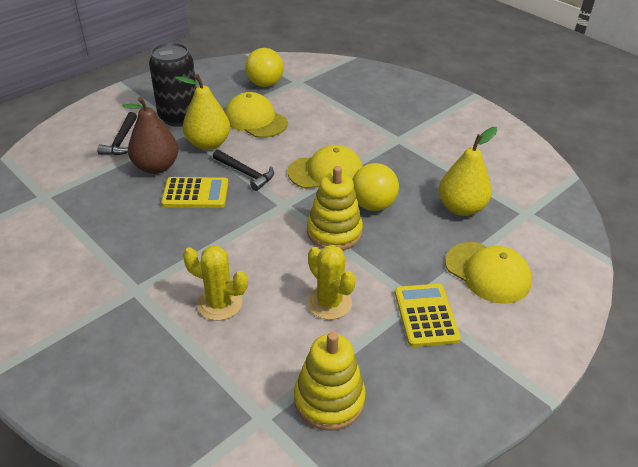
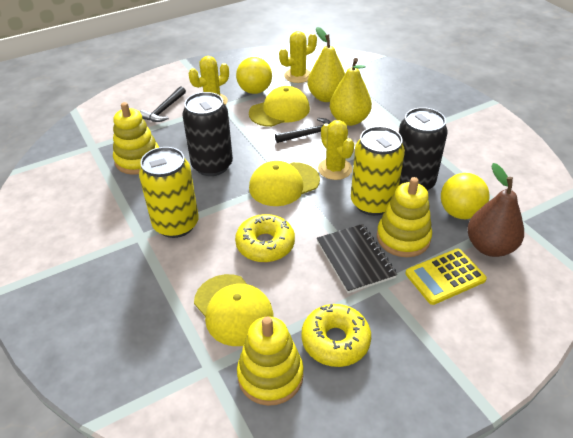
black can: [149,42,196,127] = 1 -> [182,92,233,176] [399,107,448,191] = 2
black notebook: none = 0 -> [317,224,397,293] = 1
yellow cactus: [183,246,248,321] [307,245,356,320] = 2 -> [189,56,229,105] [279,31,317,83] [318,120,354,180] = 3
yellow calculator: [161,177,228,208] [395,284,461,347] = 2 -> [405,248,487,305] = 1
yellow can: none = 0 -> [139,147,199,238] [351,126,405,216] = 2
yellow donut: none = 0 -> [235,214,295,262] [301,304,371,367] = 2
yellow stacking toy: [294,332,366,431] [307,166,363,250] = 2 -> [113,102,159,175] [237,317,304,406] [377,177,432,257] = 3

